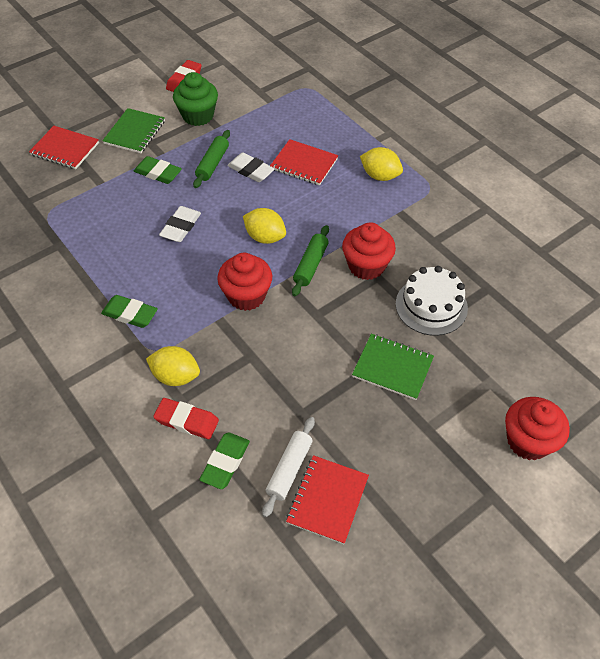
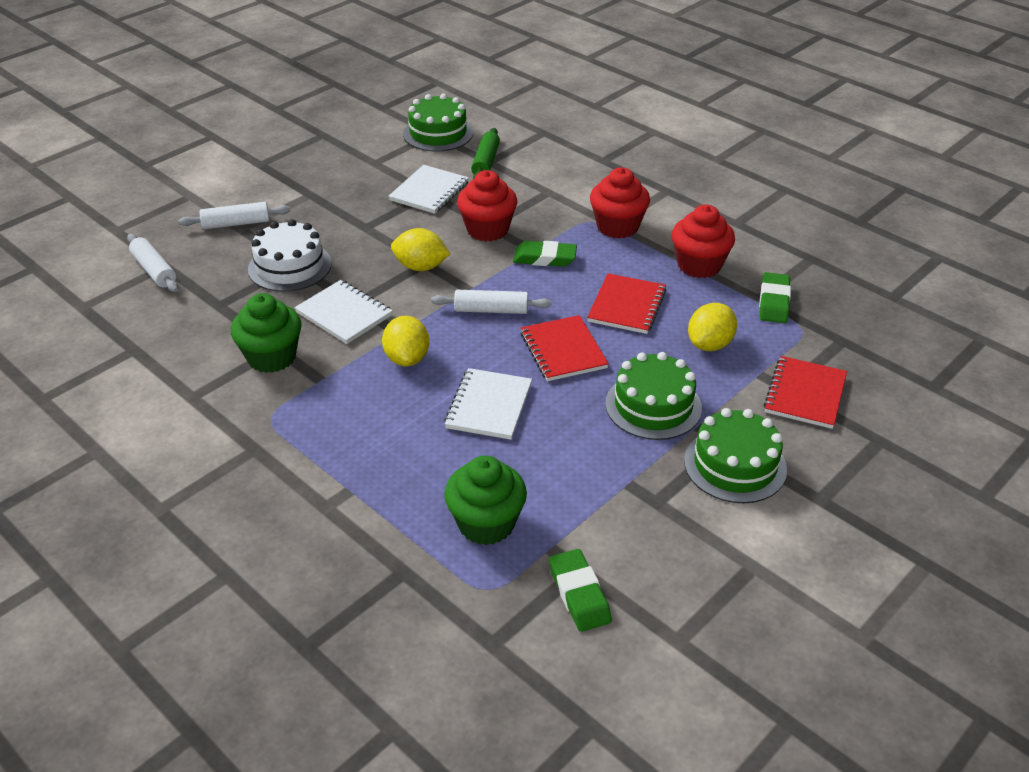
green cake: none = 0 -> [403,94,473,152] [605,352,702,440] [684,408,787,503] = 3
green cupcake: [173,72,218,126] = 1 -> [231,293,302,373] [444,456,527,545] = 2
green notebook: [102,108,165,153] [352,334,434,400] = 2 -> none = 0
green rolling pin: [193,130,230,188] [292,225,329,296] = 2 -> [471,128,500,179] = 1
red eraser: [153,398,219,439] [166,60,201,92] = 2 -> none = 0
white eraser: [159,206,201,242] [227,152,275,182] = 2 -> none = 0
white notebook: none = 0 -> [294,280,393,344] [388,165,469,214] [444,368,532,440] = 3
white rolling pin: [262,417,315,517] = 1 -> [127,234,179,292] [178,202,290,229] [431,290,552,314] = 3

